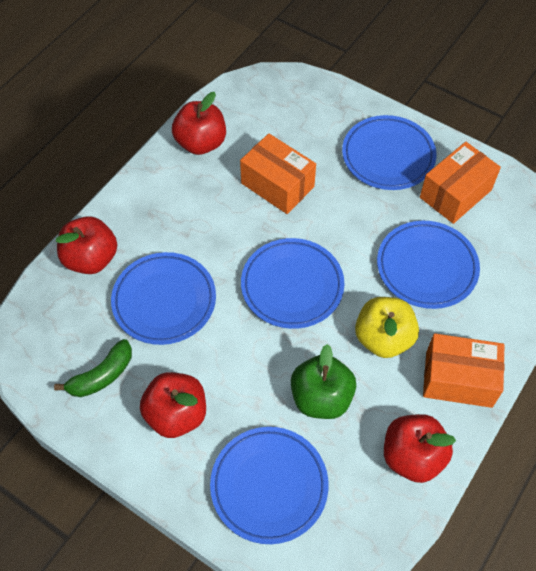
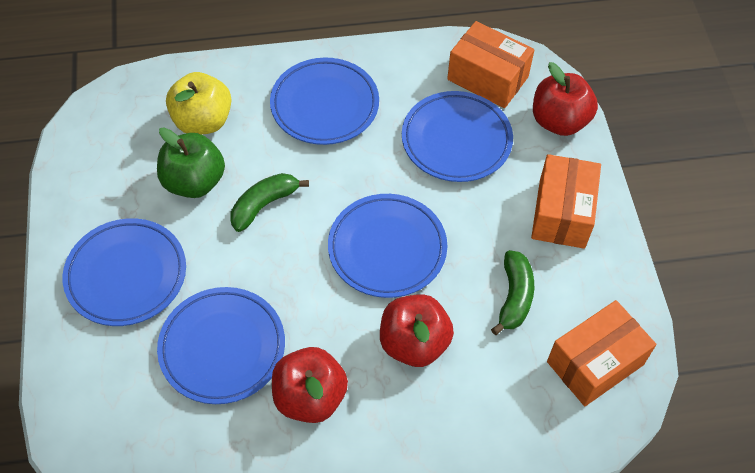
green banana: [54,339,132,397] = 1 -> [230,173,309,232] [491,250,534,335] = 2
red apple: [56,216,117,274] [140,372,206,438] [172,92,226,155] [384,414,456,483] = 4 -> [272,347,348,423] [380,294,454,367] [533,62,598,136] = 3

